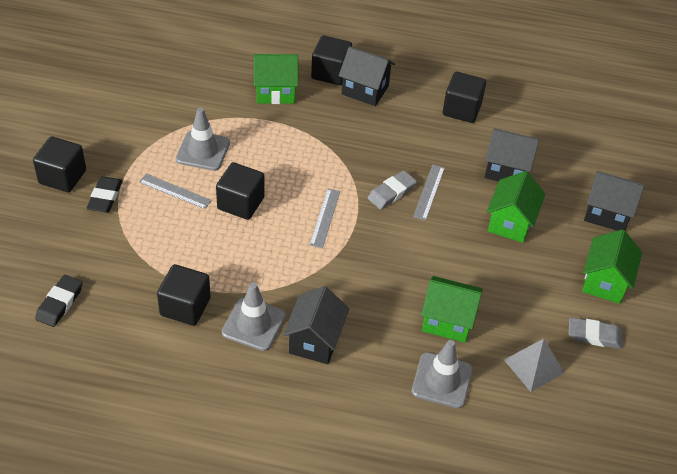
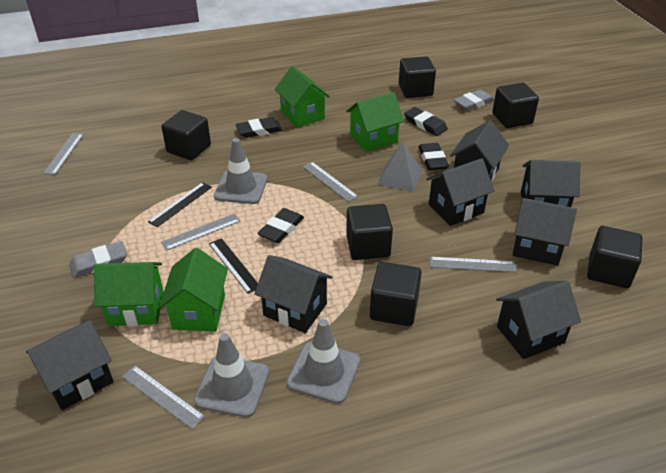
black cube: [33,136,86,193] [157,264,211,326] [216,162,265,220] [311,35,352,85] [443,72,486,123] = 5 -> [161,110,211,160] [346,204,393,260] [370,262,422,326] [399,56,436,98] [492,83,539,128] [587,226,642,288] = 6
black eraser: [35,275,83,327] [86,176,122,213] = 2 -> [235,117,283,138] [257,208,304,243] [404,107,448,136] [418,143,449,170] = 4
black house: [283,286,349,364] [339,46,395,106] [485,128,539,181] [584,171,644,231] = 4 -> [26,320,114,410] [254,255,332,333] [426,158,494,226] [450,121,509,181] [496,281,581,359] [513,198,577,266] [521,160,581,207] = 7
black ruler: none = 0 -> [148,182,212,227] [209,238,258,294] = 2
grey ruler: [139,174,212,209] [310,189,340,248] [413,164,445,221] = 3 -> [43,133,84,175] [122,366,205,429] [161,214,240,251] [302,162,358,202] [430,257,516,272] = 5

